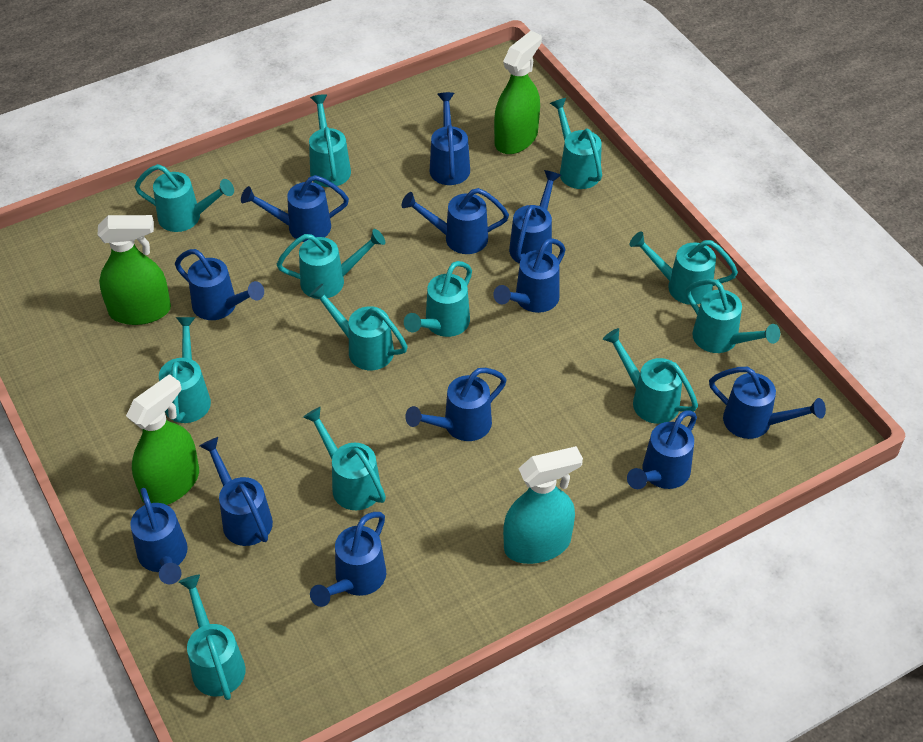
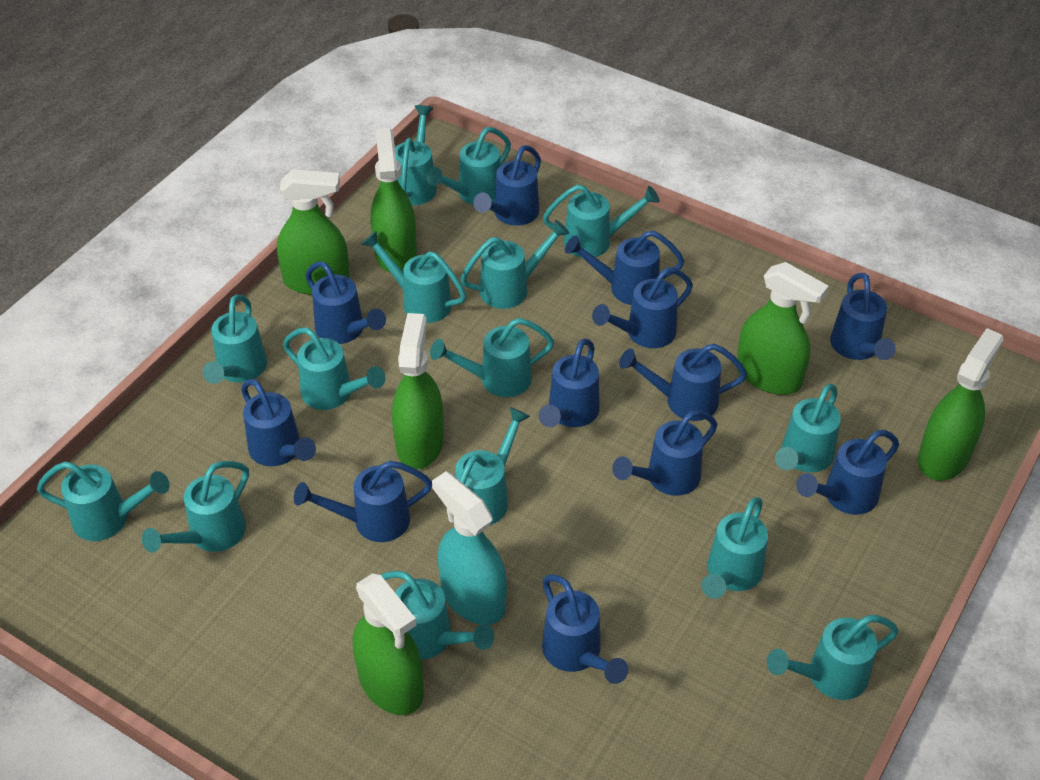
green spray bottle: [98,215,171,325] [126,374,199,505] [494,31,542,154] = 3 -> [277,169,350,295] [353,573,424,715] [371,128,417,273] [392,313,444,469] [737,262,829,395] [918,328,1004,481] = 6
turquoise watering can: [135,164,234,232] [159,317,211,423] [179,574,246,700] [277,229,385,299] [303,407,386,510] [309,94,351,187] [309,283,408,370] [404,261,472,337] [550,98,602,189] [603,328,698,424] [629,232,738,305] [686,279,780,353] = 12 -> [37,461,170,541] [142,461,249,552] [202,295,267,384] [283,328,385,410] [361,231,466,323] [381,571,494,660] [395,105,437,205] [426,127,511,205] [430,318,554,397] [455,407,530,525] [460,219,570,309] [543,185,660,258] [701,497,768,599] [767,615,899,700] [775,384,841,472] = 15

